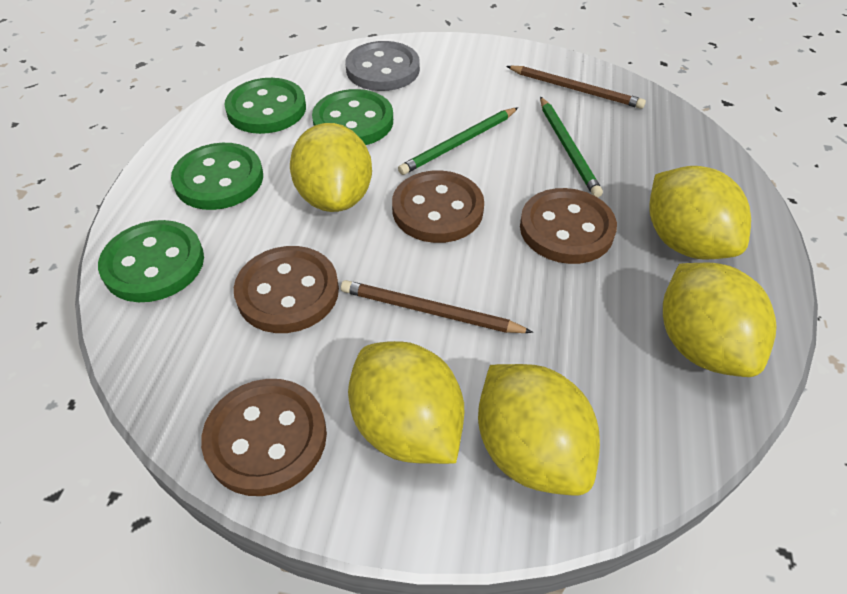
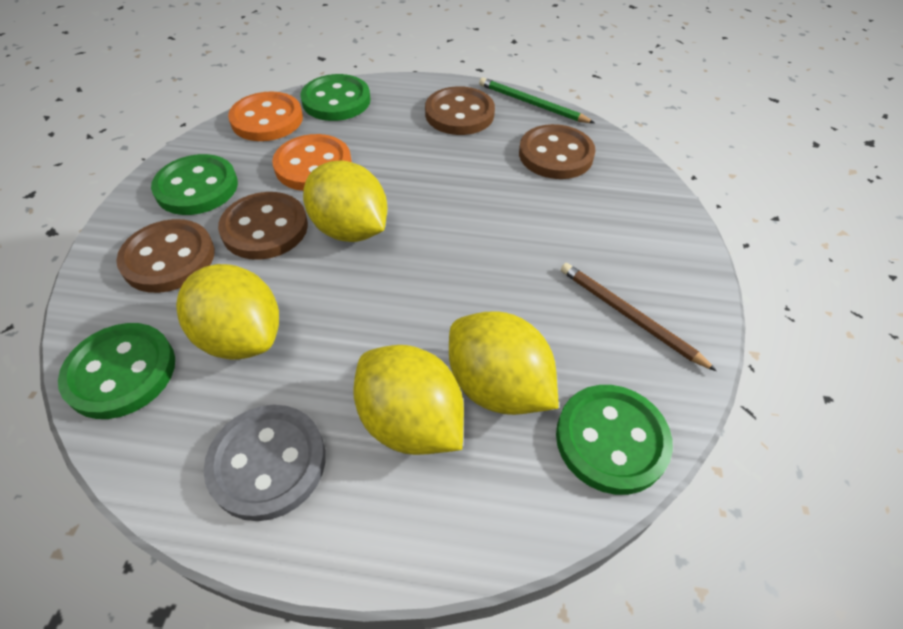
brown pencil: [341,280,533,333] [506,66,646,109] = 2 -> [561,263,717,371] = 1
green pencil: [398,108,518,175] [540,97,603,198] = 2 -> [479,77,594,123] = 1
orange button: none = 0 -> [228,91,303,141] [272,134,352,191] = 2
yellow lemon: [290,123,372,212] [348,341,464,464] [478,364,600,496] [649,166,751,260] [663,263,777,377] = 5 -> [176,264,279,360] [303,161,387,242] [353,345,464,455] [449,311,559,415] = 4

